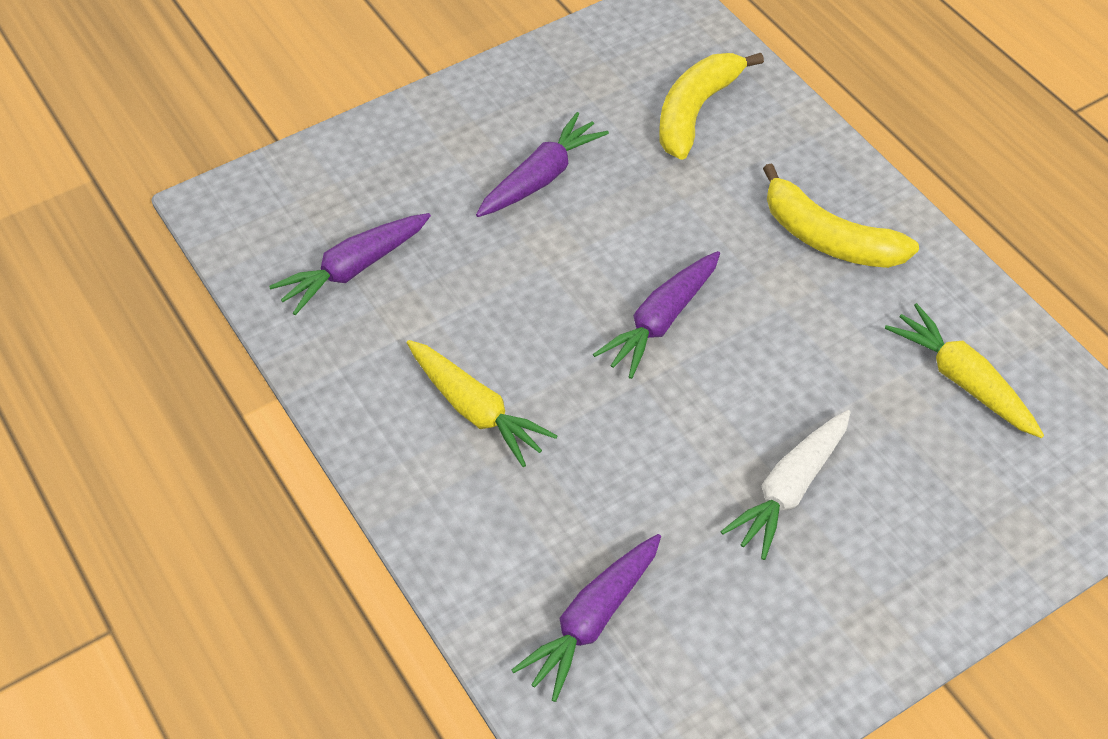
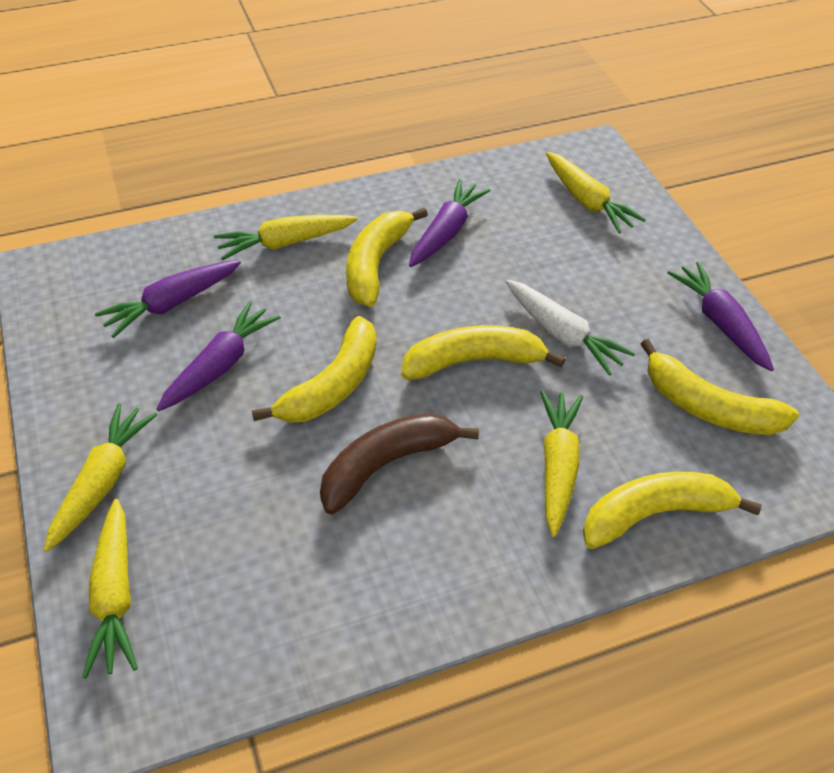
brown banana: none = 0 -> [320,413,479,514] = 1
yellow banana: [659,53,764,160] [763,163,919,268] = 2 -> [252,316,376,423] [346,208,428,307] [401,325,565,380] [583,472,762,549] [641,339,799,435] = 5
yellow carrot: [407,340,558,467] [885,303,1044,438] = 2 -> [44,403,157,552] [82,499,138,679] [214,215,358,260] [540,390,583,537] [546,152,646,233] = 5

